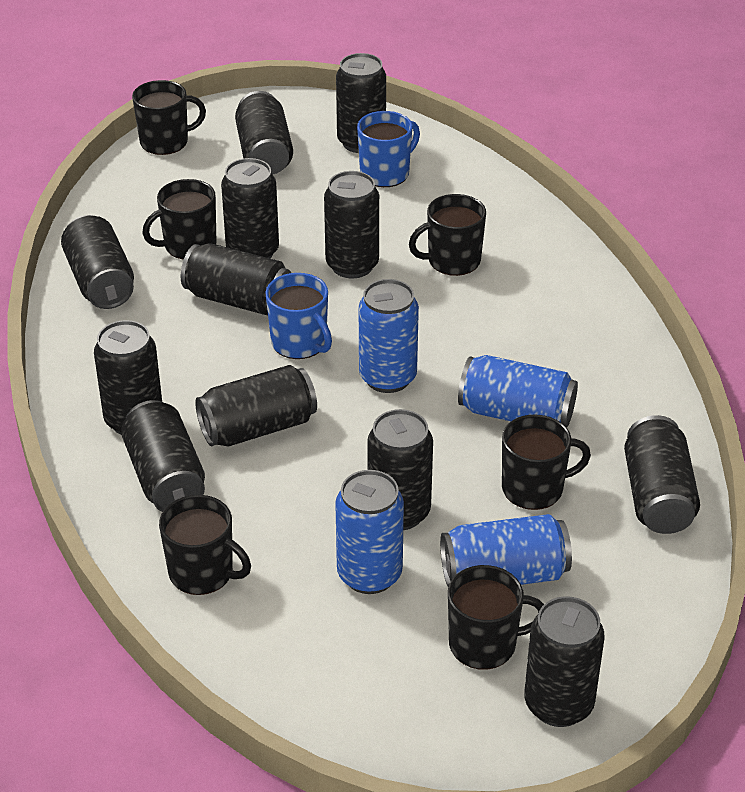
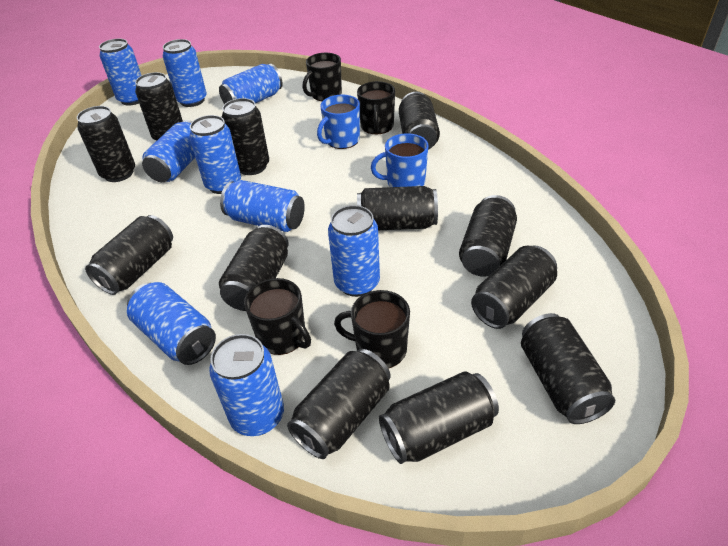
black mug: [132,80,206,155] [142,179,216,259] [159,495,251,595] [409,194,486,276] [448,565,544,670] [502,414,591,510] = 6 -> [244,278,311,355] [303,53,342,101] [334,290,410,369] [357,81,395,134] = 4
blue can: [335,470,404,594] [359,279,419,393] [440,514,572,587] [458,355,578,427] = 4 -> [99,39,142,105] [127,282,216,365] [142,120,195,182] [163,39,207,107] [189,115,241,194] [209,334,284,436] [219,64,283,104] [220,180,305,232] [328,205,380,297] = 9

